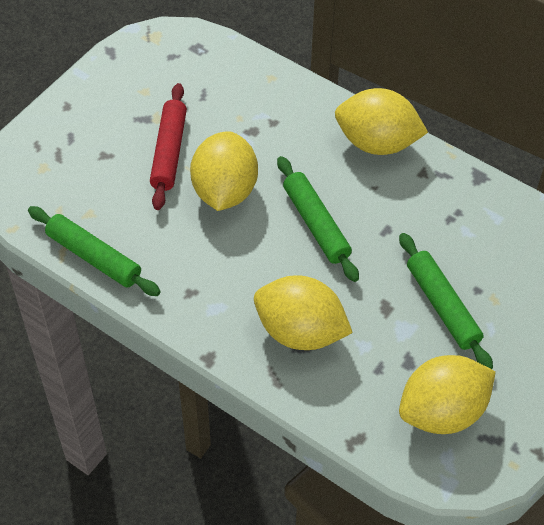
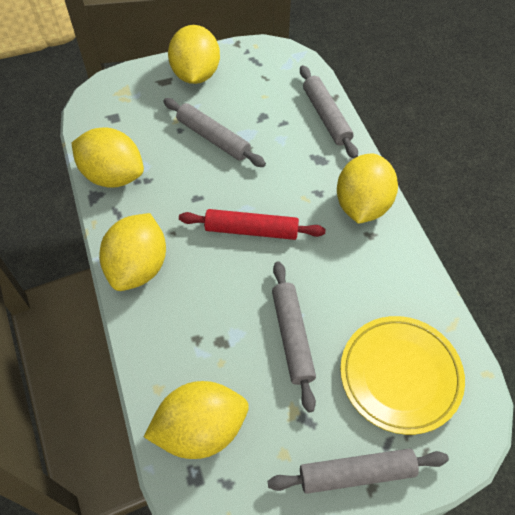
green rolling pin: [28,206,160,296] [277,156,359,282] [399,233,493,369] = 3 -> none = 0
grey rolling pin: none = 0 -> [163,98,266,167] [268,448,449,494] [272,261,316,413] [300,65,358,159] = 4
yellow lemon: [190,131,258,211] [254,275,353,350] [335,88,428,155] [399,355,496,434] = 4 -> [72,128,144,188] [99,213,166,291] [144,381,249,459] [168,25,220,84] [337,154,398,224] = 5
yellow plate: none = 0 -> [340,316,465,435] = 1

